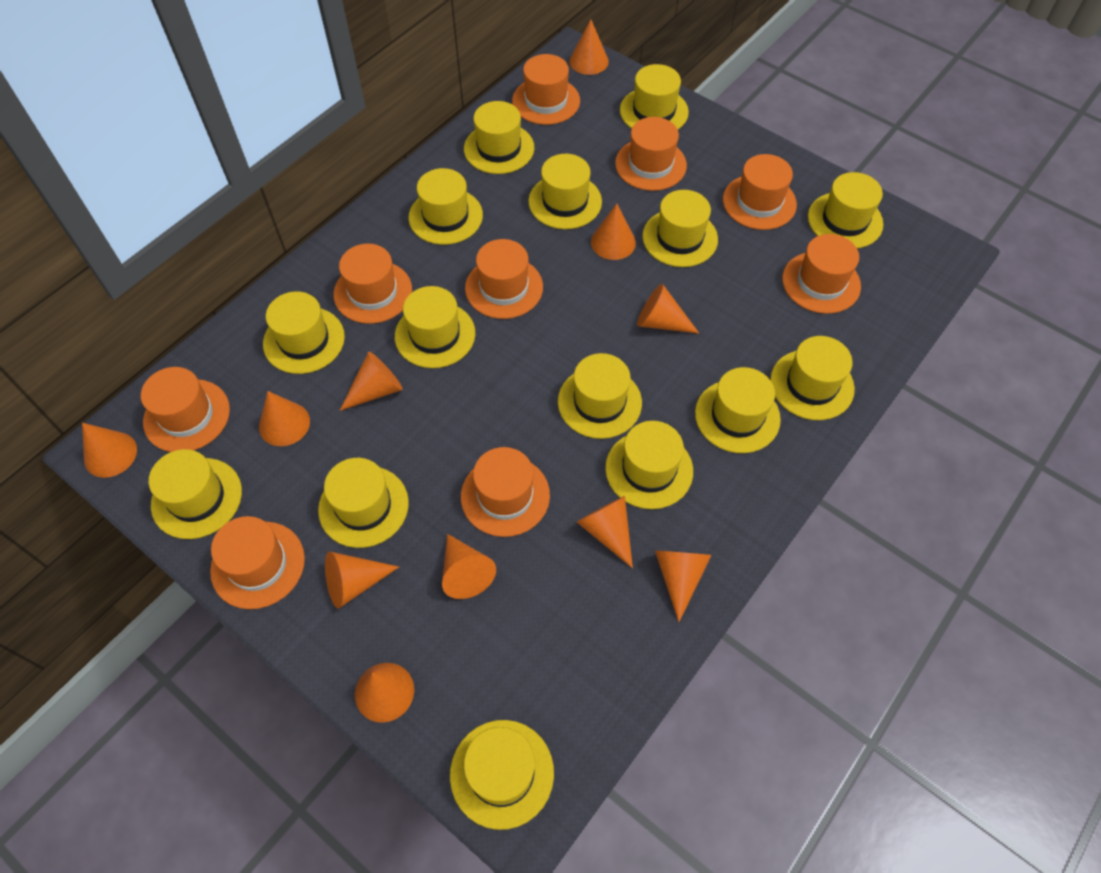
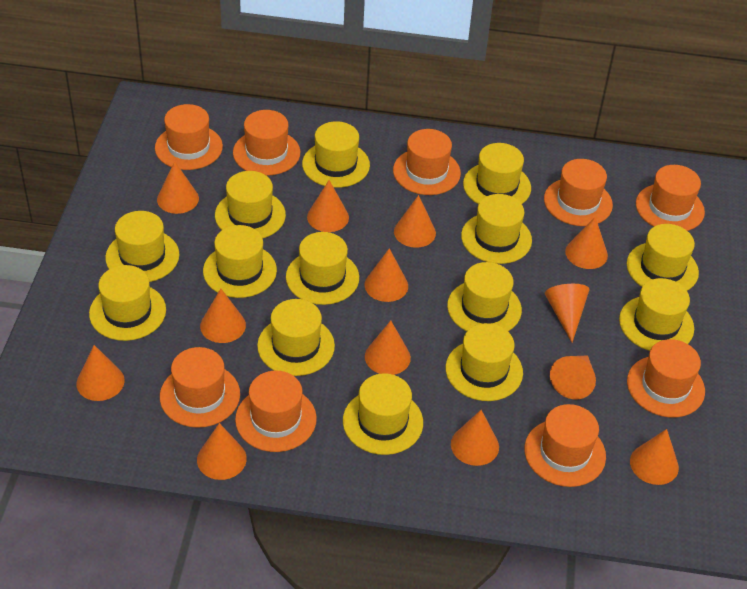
orange cone: [82,423,137,478] [259,391,310,446] [325,552,399,608] [340,352,403,411] [355,663,414,723] [442,534,496,599] [569,19,609,75] [577,496,633,568] [591,204,636,260] [637,284,699,334] [655,551,712,622] = 11 -> [76,345,125,401] [157,161,199,214] [197,423,247,480] [200,289,246,343] [307,180,349,232] [365,248,408,302] [365,320,411,375] [394,195,436,248] [451,410,499,466] [545,284,589,343] [550,356,596,399] [565,217,608,269] [630,429,679,485] = 13
yellow hat: [149,449,242,539] [263,291,345,374] [318,458,409,548] [395,286,475,368] [408,168,483,245] [450,720,554,830] [464,101,534,174] [528,154,602,229] [558,353,642,439] [605,421,693,509] [620,64,689,130] [642,190,718,267] [695,367,781,453] [770,336,855,420] [808,172,883,248] = 15 -> [89,265,166,341] [105,211,179,282] [203,225,277,298] [215,171,286,238] [257,299,335,376] [286,232,359,305] [302,121,370,188] [343,373,423,455] [445,323,523,401] [447,262,522,331] [461,194,532,264] [463,143,531,204] [619,278,694,351] [627,224,699,291] = 14

